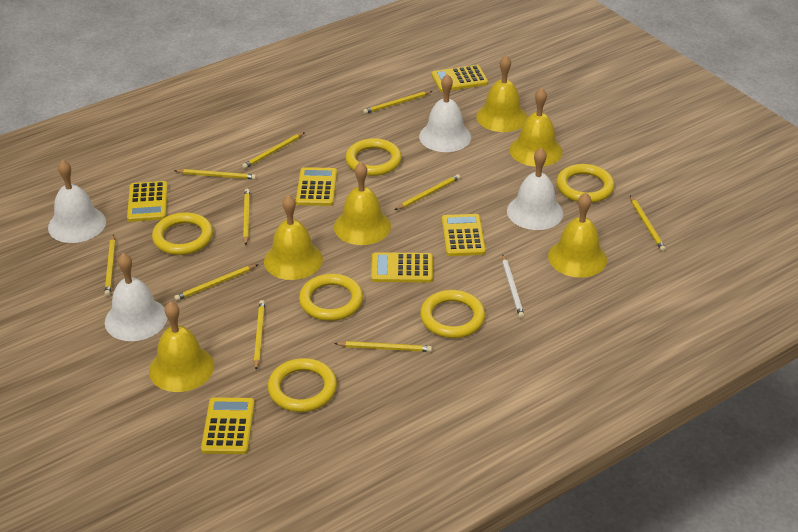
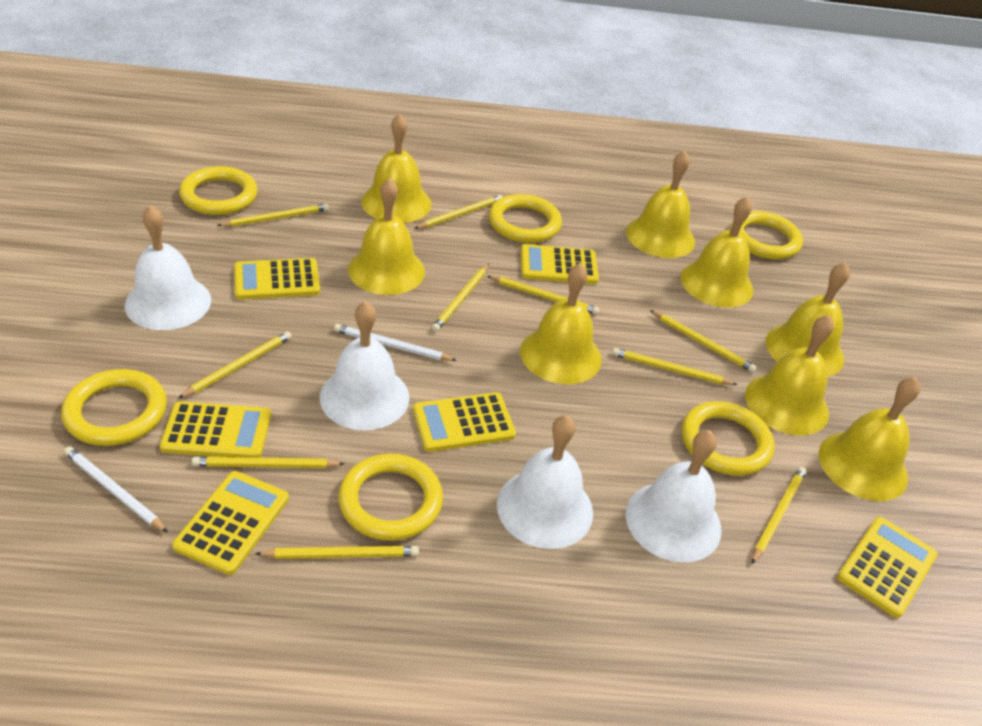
white pencil: [502,255,524,318] = 1 -> [64,447,168,533] [334,324,457,361] = 2
yellow bell: [149,301,214,392] [264,195,323,280] [334,162,391,245] [476,55,528,132] [510,88,563,167] [548,193,607,278] = 6 -> [348,178,425,295] [361,114,432,223] [520,263,602,384] [626,151,695,258] [681,196,753,308] [745,315,834,436] [766,262,850,377] [819,377,921,501] = 8

